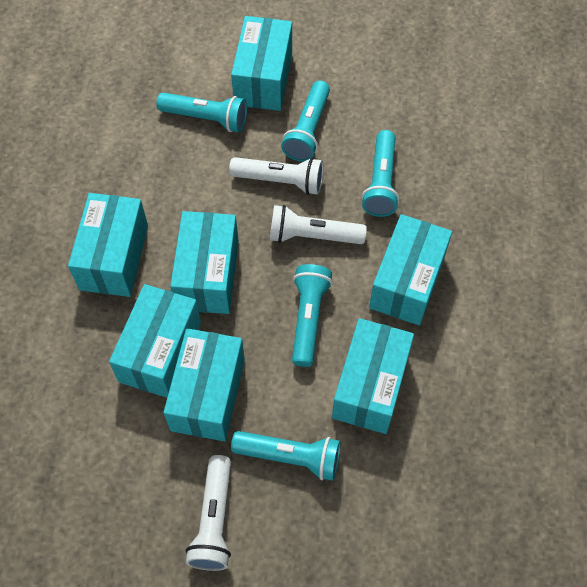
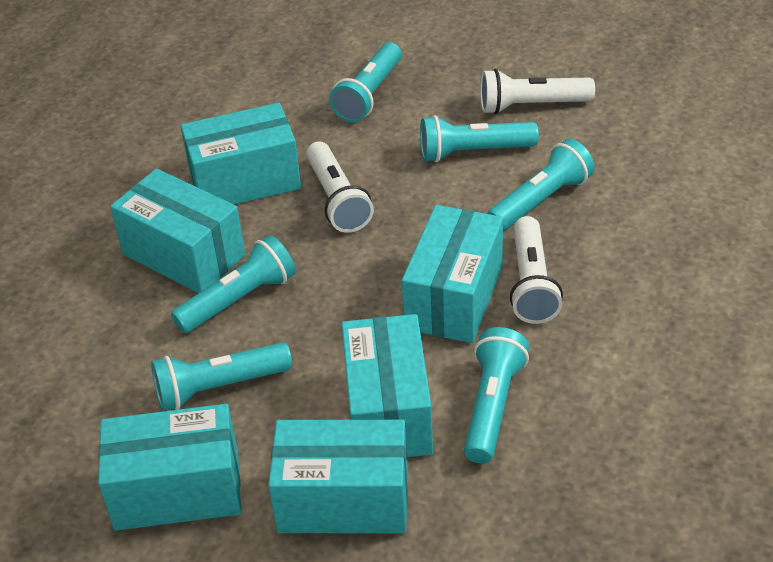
turquoise box: [68,193,148,297] [109,284,201,398] [163,328,245,441] [170,211,239,314] [231,16,292,111] [332,318,414,434] [369,214,452,325] = 7 -> [98,404,241,531] [110,168,245,293] [181,103,301,204] [268,419,408,533] [341,314,433,457] [402,205,503,343] = 6
turquoise flashlight: [156,93,247,132] [231,431,341,481] [281,81,330,162] [292,264,333,367] [361,130,399,217] = 5 -> [151,343,292,411] [171,235,296,333] [329,42,402,122] [420,115,539,162] [464,327,529,464] [487,139,595,231] = 6

